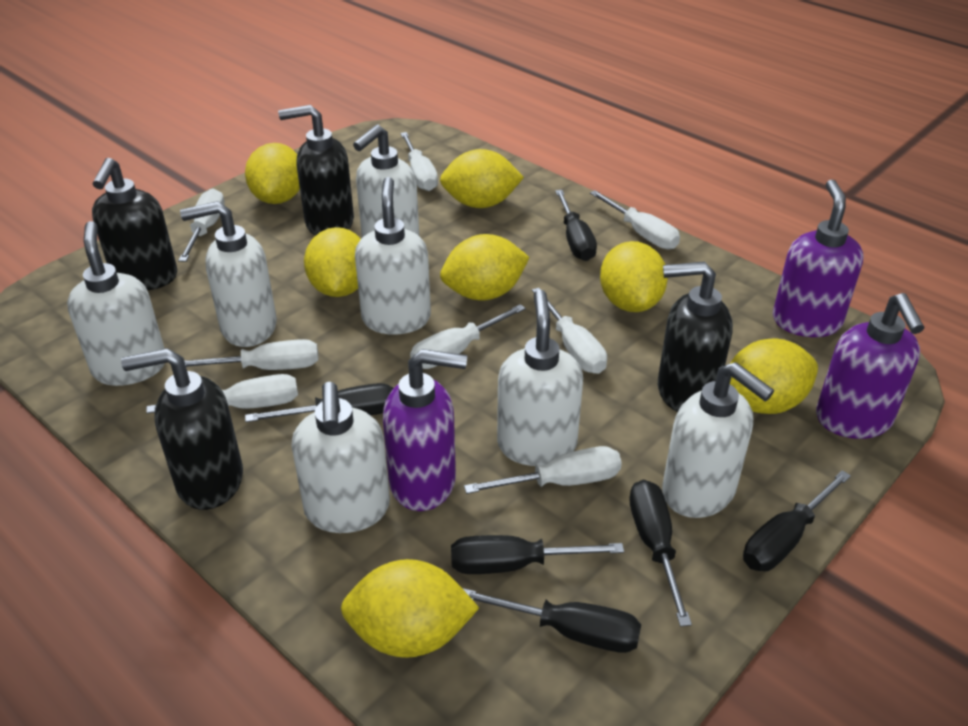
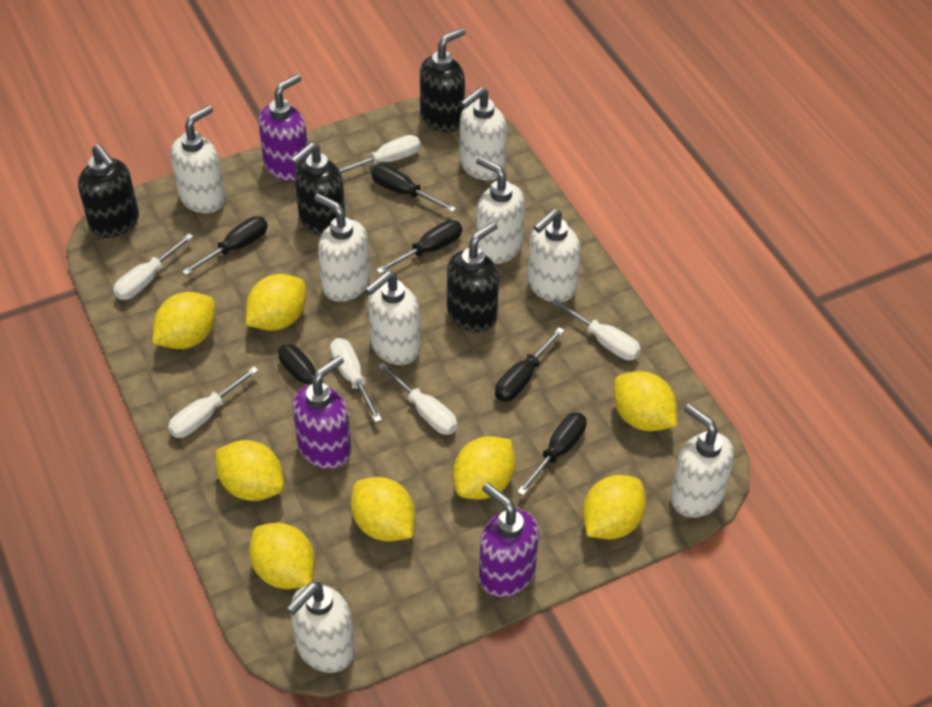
white screwdriver: [146,374,298,413] [178,188,225,262] [184,339,319,370] [400,132,438,191] [410,304,526,369] [464,446,622,494] [532,288,607,374] [590,190,680,249] = 8 -> [113,234,194,300] [168,367,259,438] [330,338,382,423] [339,135,421,173] [378,362,458,435] [551,299,641,360] = 6
white soap dispenser: [67,221,165,386] [180,201,277,347] [292,382,390,533] [353,125,419,237] [355,177,431,335] [497,289,583,466] [662,362,774,518] = 7 -> [171,105,226,213] [286,582,355,673] [314,194,370,302] [365,271,421,365] [460,87,507,180] [476,156,525,264] [527,209,581,302] [670,404,734,518] = 8
yellow lemon: [245,143,300,204] [304,227,361,297] [341,559,479,658] [440,149,524,208] [440,234,530,300] [600,241,668,312] [730,339,818,414] = 7 -> [153,292,215,349] [215,440,284,501] [246,274,306,331] [249,523,315,589] [351,477,415,541] [453,436,515,500] [583,475,646,540] [614,371,677,431] = 8

